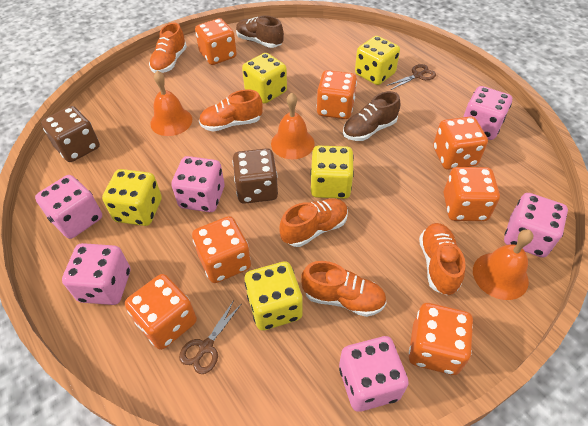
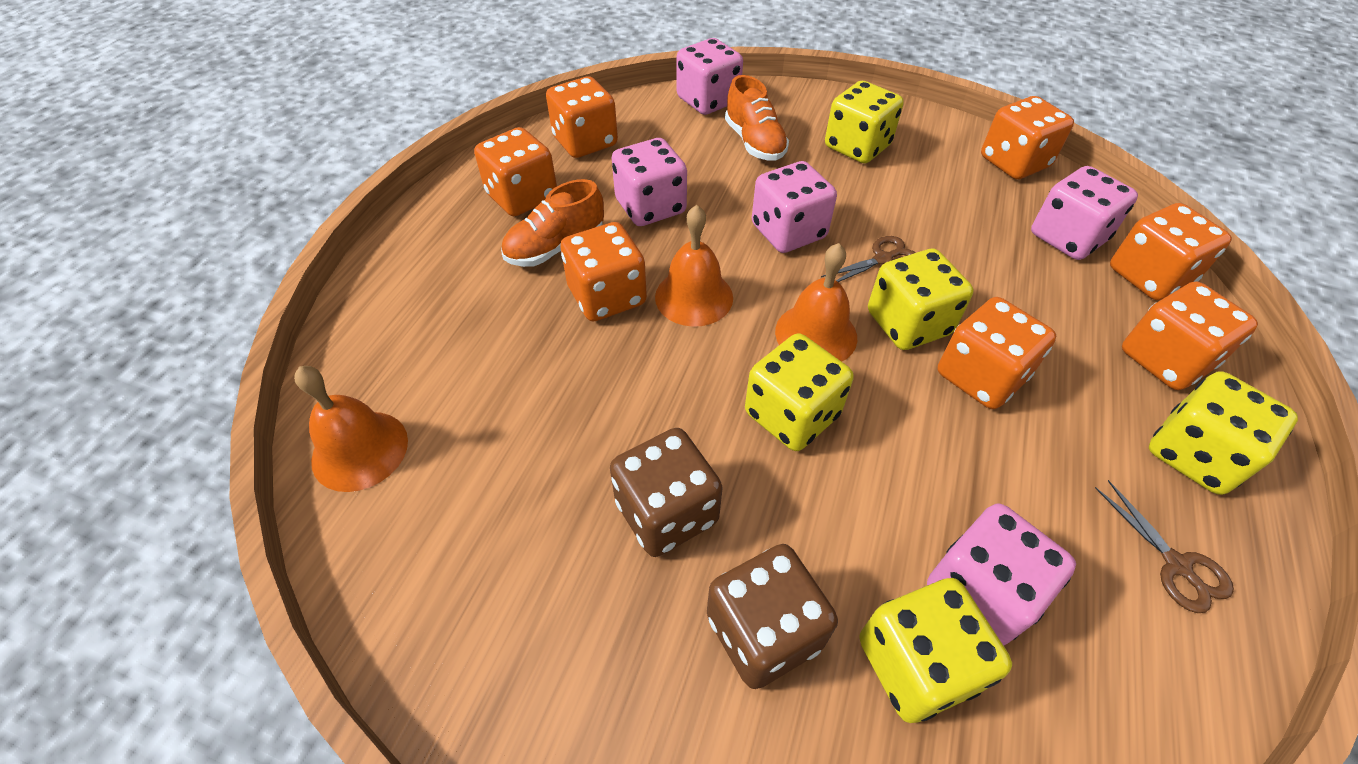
brown shoe: [236,16,284,48] [343,91,400,141] = 2 -> none = 0
orange shoe: [149,23,187,73] [199,90,263,132] [279,198,348,247] [301,261,387,317] [419,223,466,295] = 5 -> [501,179,604,267] [725,75,789,161] = 2
pink dice: [35,175,102,239] [62,243,130,305] [171,156,225,212] [339,336,409,412] [463,86,512,140] [504,193,568,258] = 6 -> [612,138,687,226] [677,38,743,115] [752,161,837,253] [927,504,1076,646] [1031,166,1138,260] = 5

